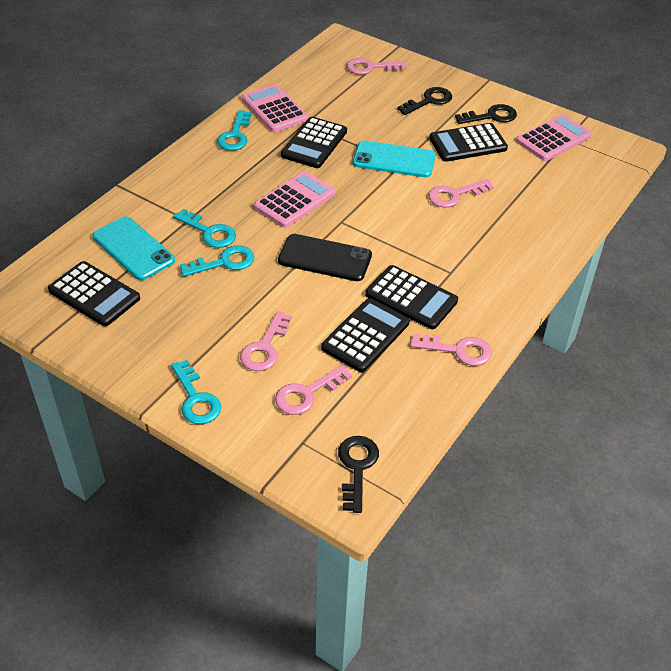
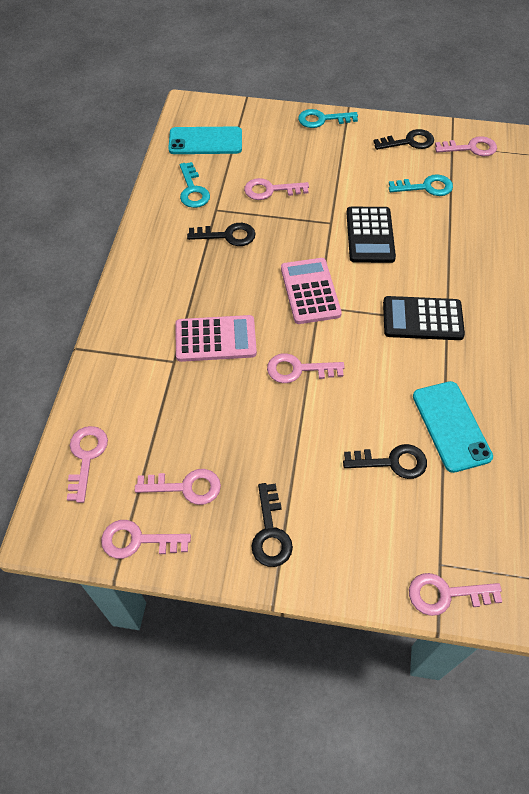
black calculator: [48,261,140,326] [281,117,347,168] [321,298,409,372] [365,265,458,329] [429,123,508,162] = 5 -> [346,207,396,263] [383,296,465,340] = 2
black key: [338,436,379,513] [397,87,452,115] [455,104,517,124] = 3 -> [187,223,256,246] [251,483,293,567] [343,444,427,479] [373,129,434,150] = 4
black phone: [278,234,372,281] = 1 -> none = 0
pink calculator: [242,84,308,132] [254,171,335,228] [516,114,592,161] = 3 -> [176,315,257,362] [281,258,342,324] = 2
pink key: [240,311,292,371] [275,365,352,415] [347,58,406,74] [410,333,492,366] [428,179,494,207] = 5 -> [67,426,108,503] [101,520,191,559] [135,469,221,505] [244,178,309,200] [267,353,345,383] [409,573,502,616] [435,136,497,156] = 7
turquoise key: [171,360,221,424] [173,209,236,248] [180,245,254,277] [217,110,251,151] = 4 -> [180,162,210,208] [298,109,358,128] [389,174,453,196] = 3

